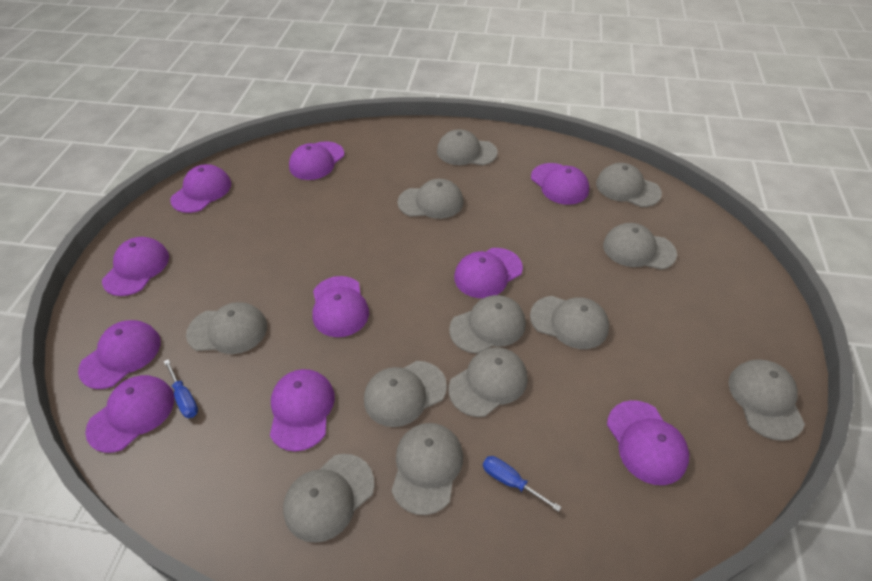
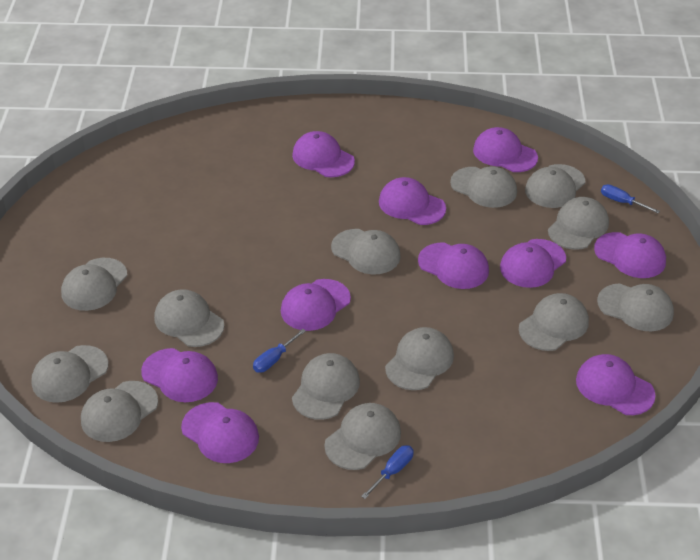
blue screwdriver: [164,359,198,418] [483,456,561,512] = 2 -> [253,329,306,373] [361,445,414,499] [601,184,660,213] = 3
grey cap: [186,302,267,354] [283,454,375,543] [364,361,447,427] [391,423,463,515] [397,179,464,219] [437,129,497,165] [449,295,526,354] [449,347,528,417] [530,296,609,349] [596,163,662,207] [603,223,677,270] [728,359,805,441] = 12 -> [31,345,109,403] [61,258,127,311] [81,381,158,442] [154,289,224,347] [292,353,360,420] [324,403,401,470] [331,229,401,275] [385,327,454,390] [450,166,517,208] [519,293,589,351] [525,164,585,208] [548,197,609,250] [597,283,674,331] = 13

